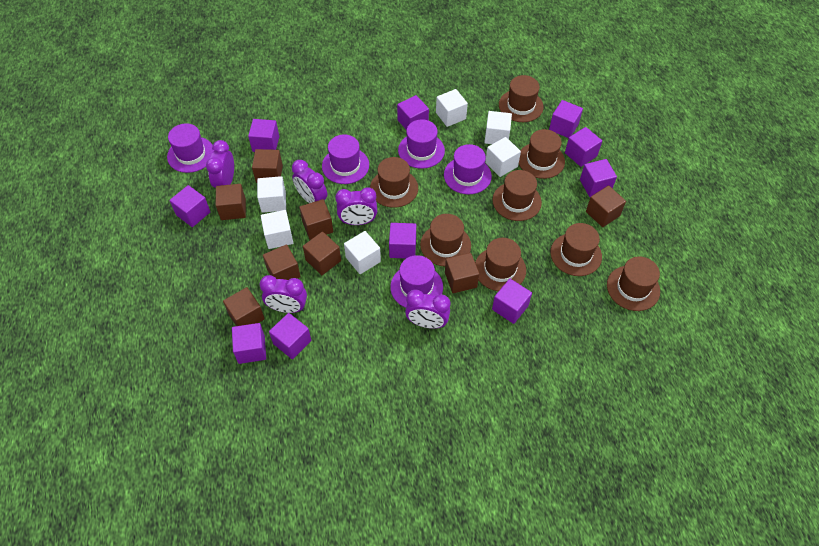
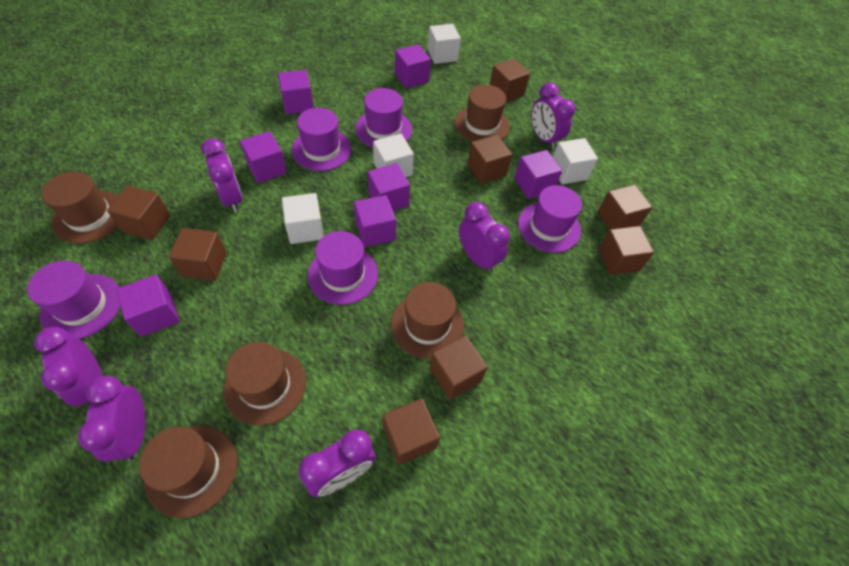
brown hat: [370,157,418,208] [420,214,471,267] [475,238,526,291] [492,170,542,221] [499,75,544,122] [519,129,565,179] [550,223,602,276] [607,257,660,311] = 8 -> [42,172,118,244] [139,426,237,518] [224,342,306,426] [391,282,464,359] [455,85,510,142] = 5
purple clock: [206,140,234,188] [259,275,307,313] [292,160,328,203] [335,187,377,225] [405,290,450,329] = 5 -> [34,327,103,406] [78,376,145,462] [201,138,243,212] [299,429,376,497] [459,202,510,273] [531,82,575,149] = 6
purple cube: [169,185,210,227] [232,323,266,364] [248,119,279,152] [269,313,311,359] [389,223,416,258] [397,95,429,130] [492,279,532,324] [549,100,583,138] [565,127,602,167] [580,159,617,197] = 10 -> [116,275,180,337] [240,131,287,183] [278,70,314,114] [354,195,396,247] [368,163,410,211] [395,44,431,88] [514,150,562,199] = 7
white cube: [257,176,286,213] [261,210,293,249] [344,231,381,274] [436,89,468,127] [484,111,512,144] [485,137,521,177] = 6 -> [282,193,324,244] [373,134,414,177] [428,24,461,64] [553,138,598,184] = 4

